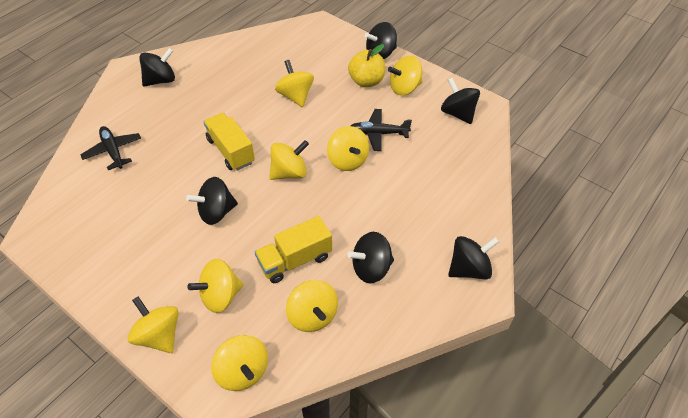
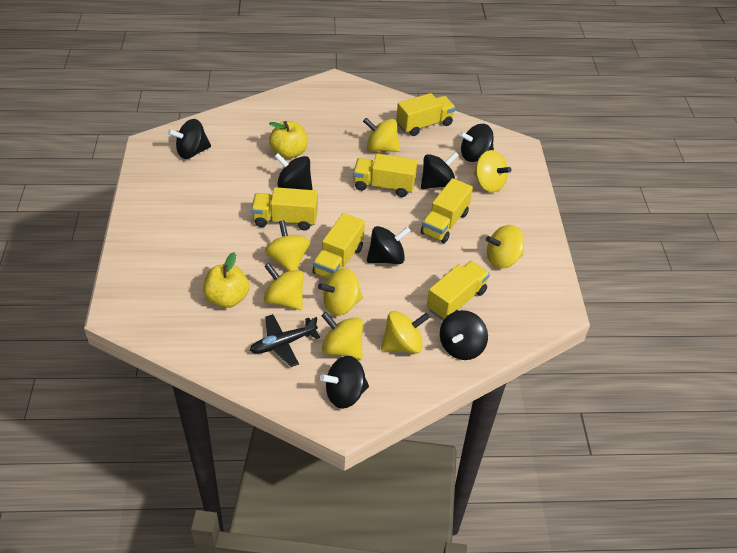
black plane: [80,126,141,170] [351,109,412,151] = 2 -> [250,314,320,367] = 1
black spinning top: [139,48,175,87] [186,177,238,225] [347,232,394,283] [365,22,397,59] [441,78,480,124] [448,236,499,280] = 6 -> [168,119,211,159] [274,153,313,190] [320,356,369,409] [367,226,411,264] [421,151,459,189] [440,310,488,360] [459,124,494,162] = 7
yellow apple: [348,44,385,87] = 1 -> [203,252,249,308] [269,121,308,159] = 2
yellow truck: [204,113,255,171] [255,216,332,283] = 2 -> [251,187,318,230] [313,213,365,279] [353,154,418,197] [396,93,456,136] [421,178,473,243] [427,261,490,321] = 6

